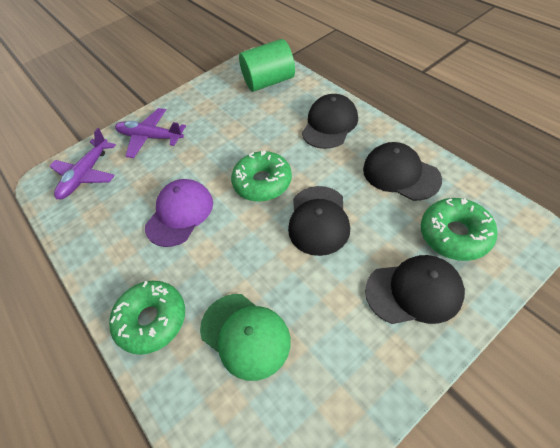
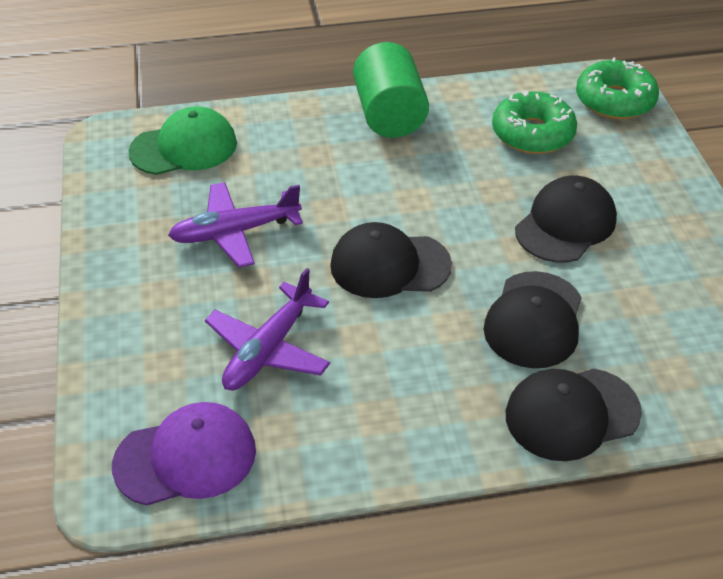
green donut: [109,281,185,355] [231,150,292,202] [421,198,498,261] = 3 -> [492,90,577,154] [576,57,659,119] = 2

